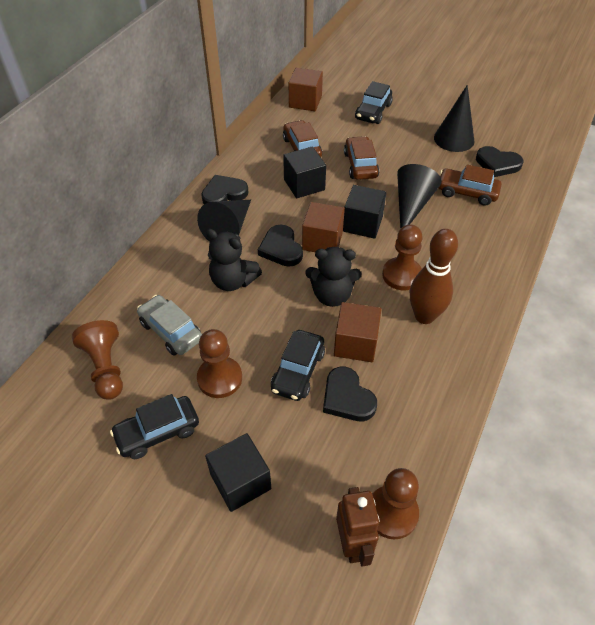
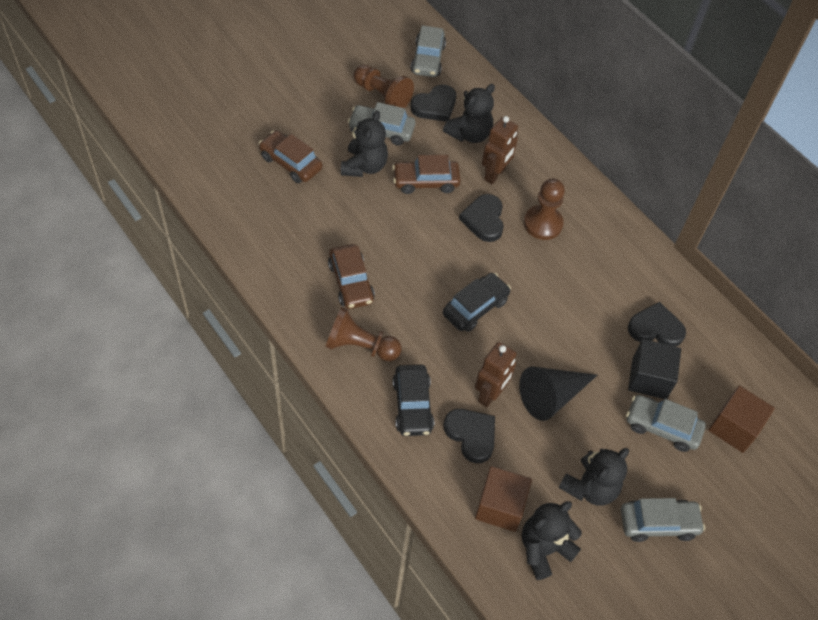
black car: [110,394,199,459] [271,330,325,401] [355,81,393,124] = 3 -> [392,365,434,436] [443,273,511,332] = 2
black cone: [197,200,251,242] [397,164,442,229] [434,85,474,152] = 3 -> [519,367,597,421] = 1
black cube: [205,433,271,512] [283,146,326,198] [343,185,386,239] = 3 -> [628,339,681,399] = 1
black teddy bear: [206,229,262,291] [305,247,361,307] = 2 -> [341,110,388,177] [443,84,495,143] [522,501,582,580] [558,448,629,506] = 4
brown bowling pin: [410,229,458,324] = 1 -> none = 0
brown cube: [289,68,323,111] [302,202,345,252] [334,302,382,362] = 3 -> [475,466,532,532] [708,385,775,453] = 2
brown pawn: [72,320,123,400] [197,329,242,398] [372,468,419,539] [382,224,423,290] = 4 -> [326,307,402,361] [353,65,414,108] [524,179,565,240] = 3
brown robot: [336,487,379,566] = 1 -> [475,342,517,407] [482,116,518,184] = 2
grey car: [137,295,202,355] = 1 -> [348,102,415,146] [411,25,446,77] [621,498,705,542] [626,395,706,452] = 4

